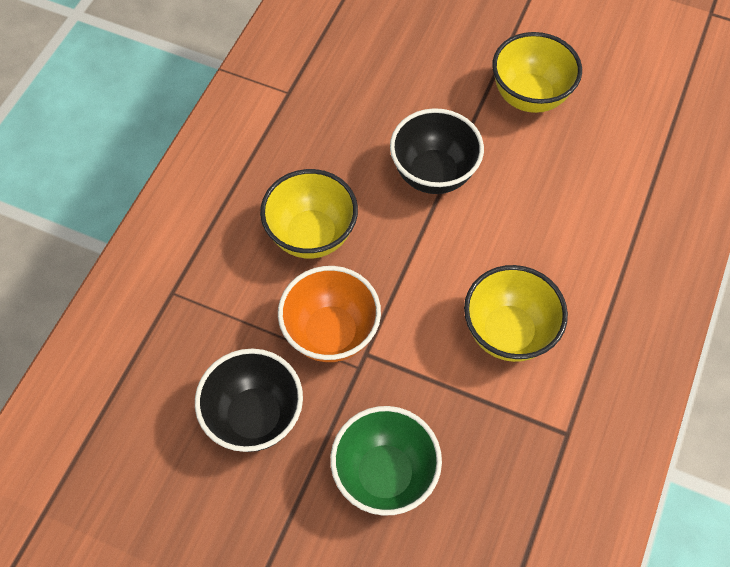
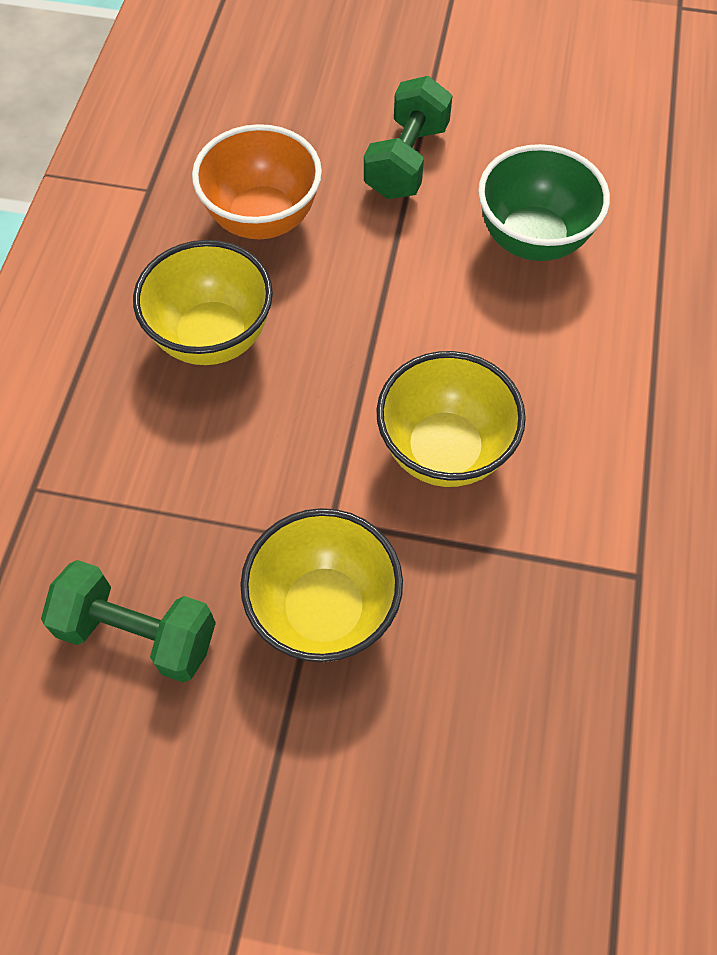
black bowl: [195,349,303,452] [390,108,484,194] = 2 -> none = 0
green dumbbell: none = 0 -> [41,560,216,683] [364,76,452,199] = 2

